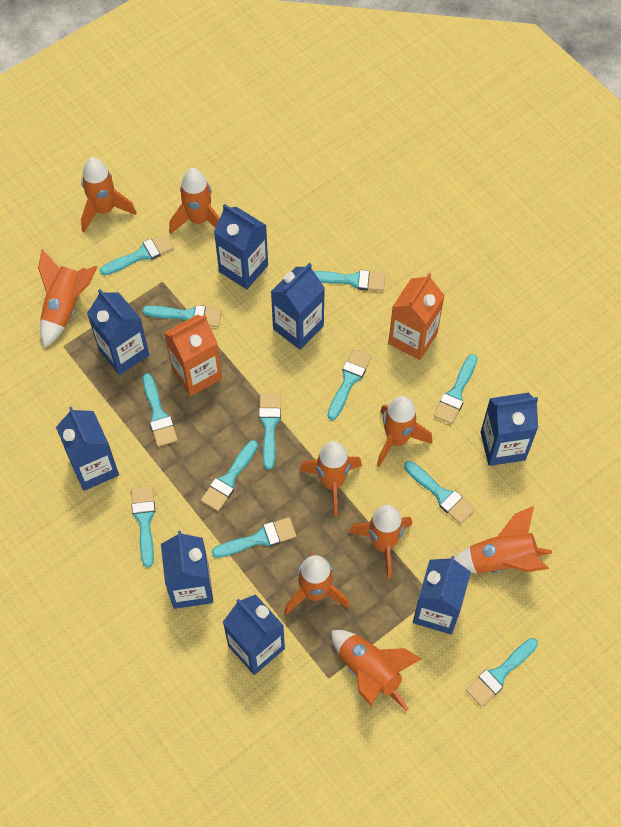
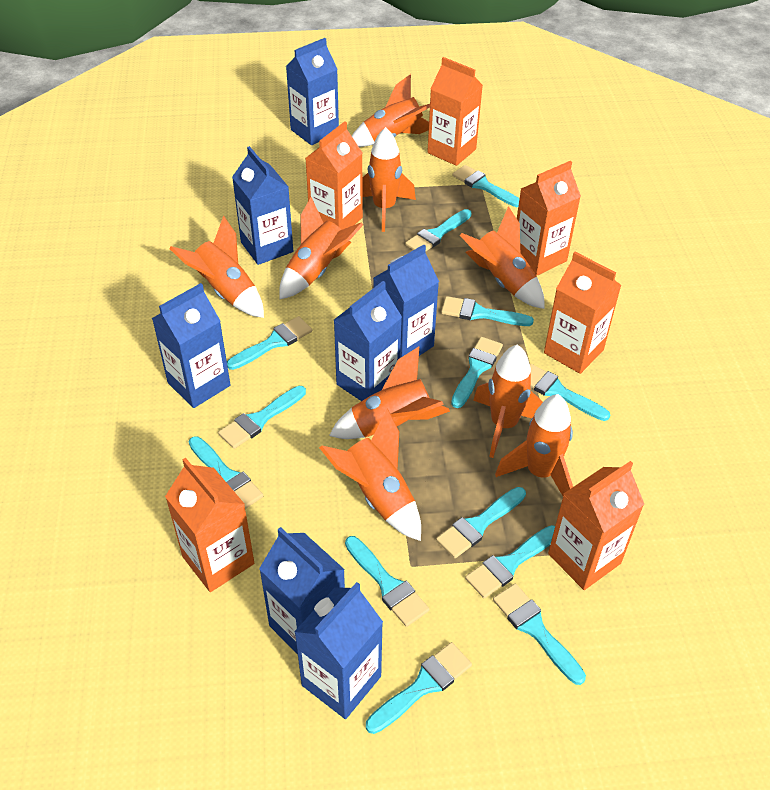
blue carton: [56,407,119,491] [87,289,149,375] [161,531,213,609] [214,204,268,289] [223,594,285,675] [271,263,325,350] [413,556,471,634] [480,393,538,466] = 8 -> [152,283,231,408] [232,146,293,265] [259,527,345,654] [286,38,339,145] [294,582,383,719] [334,281,402,401] [374,245,439,358] = 7
orange carton: [164,314,222,396] [388,273,445,360] = 2 -> [165,458,254,592] [305,121,363,230] [427,57,483,166] [517,161,581,276] [544,252,622,374] [548,461,644,590] = 6
turquoise brush: [100,233,174,275] [131,486,155,567] [142,305,222,327] [142,373,178,447] [201,440,258,511] [212,517,296,558] [259,393,281,469] [314,270,385,291] [327,349,372,420] [404,461,475,524] [434,354,477,424] [466,638,538,707] = 12 -> [189,436,263,509] [218,386,306,449] [227,316,312,370] [345,536,429,627] [366,642,472,734] [405,209,472,251] [436,487,526,558] [441,296,534,326] [451,337,503,408] [452,165,520,207] [465,525,555,598] [493,583,586,685] [530,364,610,421] = 13

